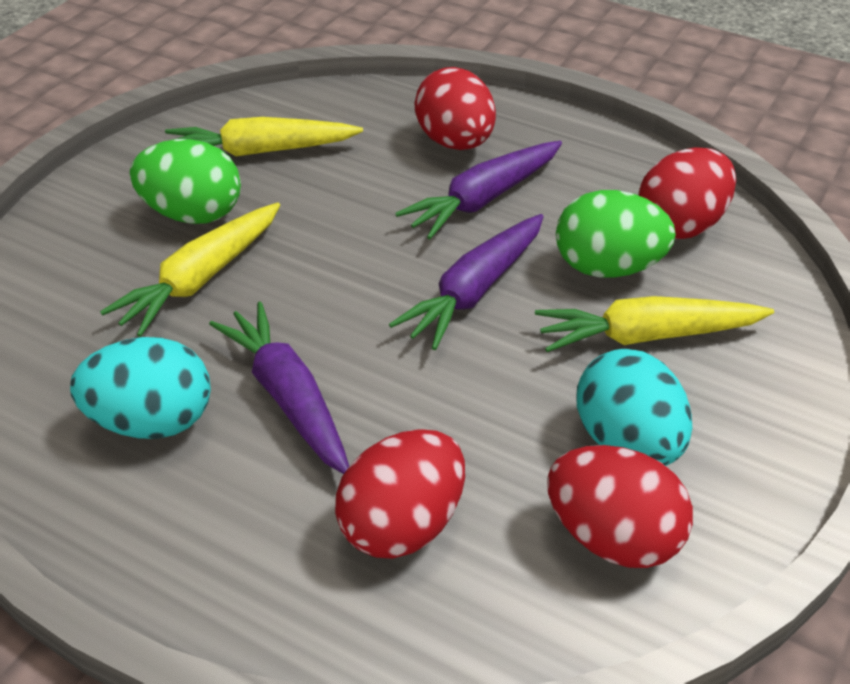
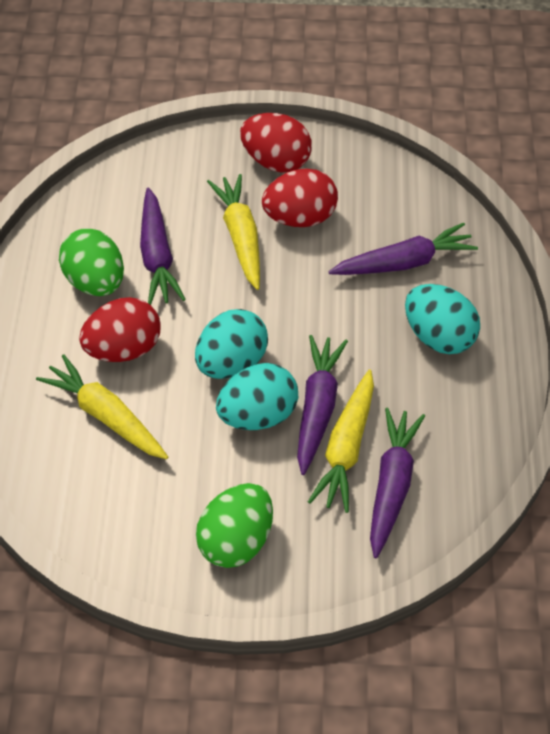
purple carrot: [209,302,349,474] [389,214,544,350] [395,141,562,239] = 3 -> [140,187,186,305] [297,335,348,475] [329,223,478,275] [370,407,425,558] = 4
red egg: [335,429,465,559] [415,67,496,150] [547,445,693,568] [638,147,736,239] = 4 -> [79,297,161,362] [240,113,312,173] [262,168,338,227] = 3
turquoise egg: [70,337,211,439] [577,348,692,466] = 2 -> [195,309,268,379] [216,363,298,430] [405,284,480,354] = 3

